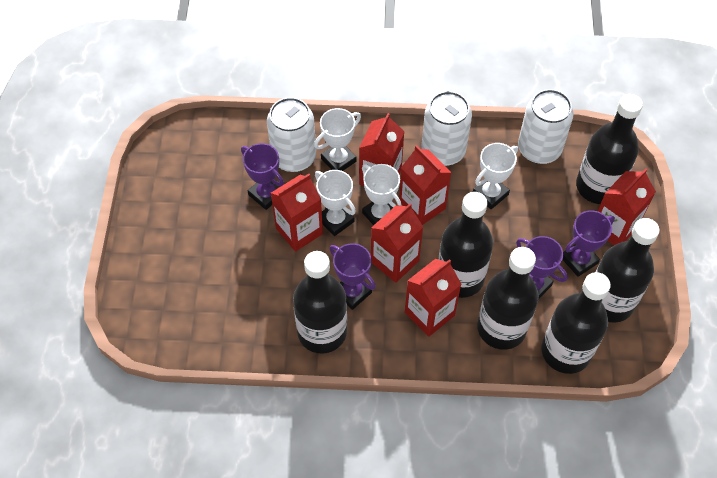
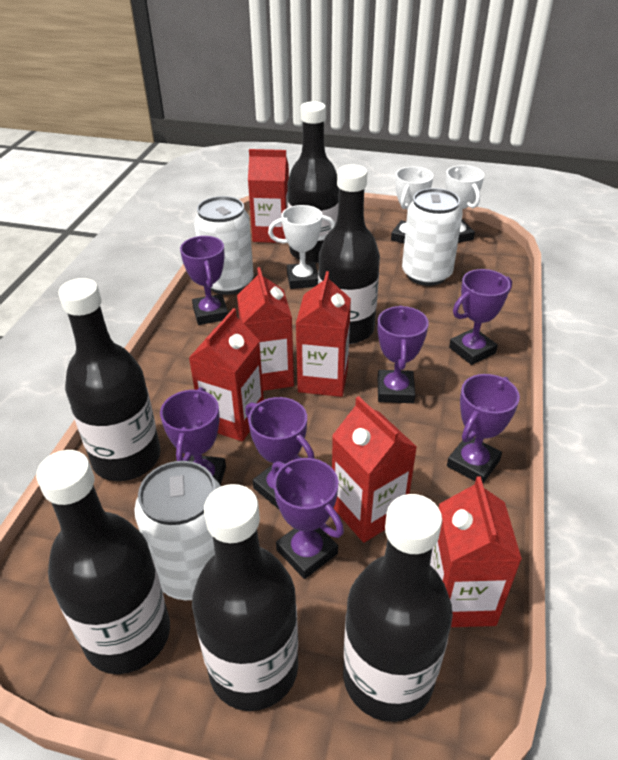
purple trophy: [241,143,284,210] [330,243,376,310] [516,236,568,299] [562,210,615,277] = 4 -> [160,387,226,486] [180,236,228,325] [245,397,315,509] [272,458,344,579] [377,305,429,403] [447,374,520,483] [449,269,512,365] = 7
white trophy: [314,108,361,171] [315,170,356,236] [362,164,402,225] [473,143,518,209] = 4 -> [268,205,335,289] [391,167,433,243] [446,165,484,243] = 3

